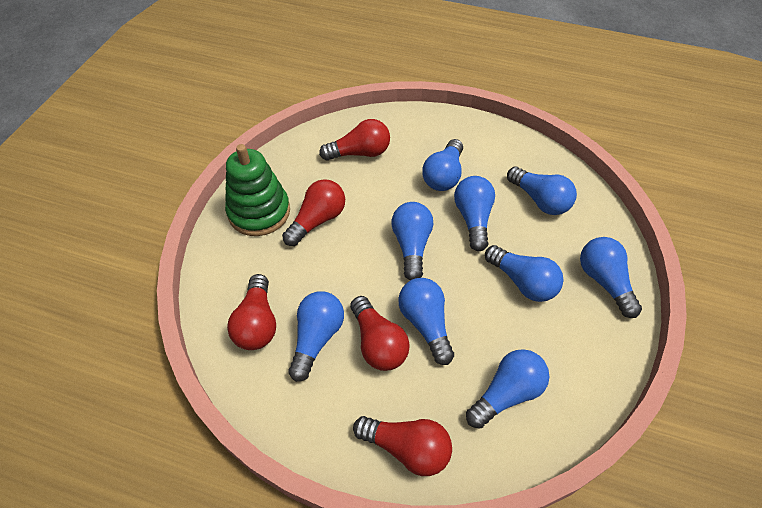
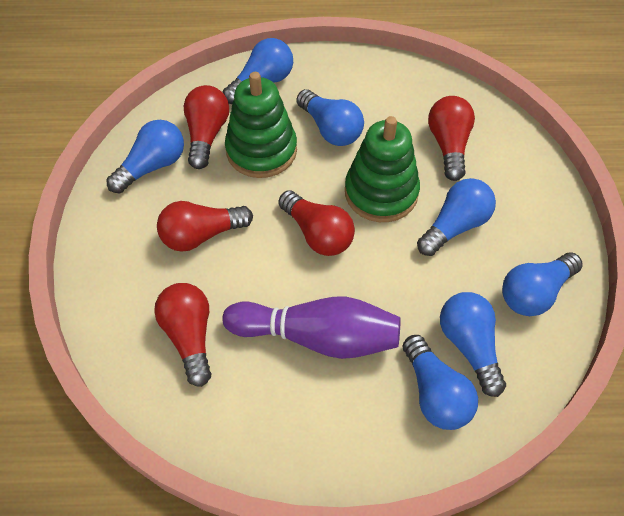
blue light bulb: [288,291,344,382] [391,202,433,280] [398,278,454,365] [422,139,463,191] [454,176,495,251] [466,349,549,429] [485,245,564,302] [507,167,577,215] [580,237,642,318] = 9 -> [106,120,184,193] [223,38,293,104] [296,89,364,146] [403,335,478,430] [417,178,496,256] [440,292,506,397] [502,252,583,316] = 7
green stacking toy: [225,144,290,236] = 1 -> [225,72,297,178] [345,116,420,222] = 2
purple bowling pin: none = 0 -> [222,297,400,359] = 1

